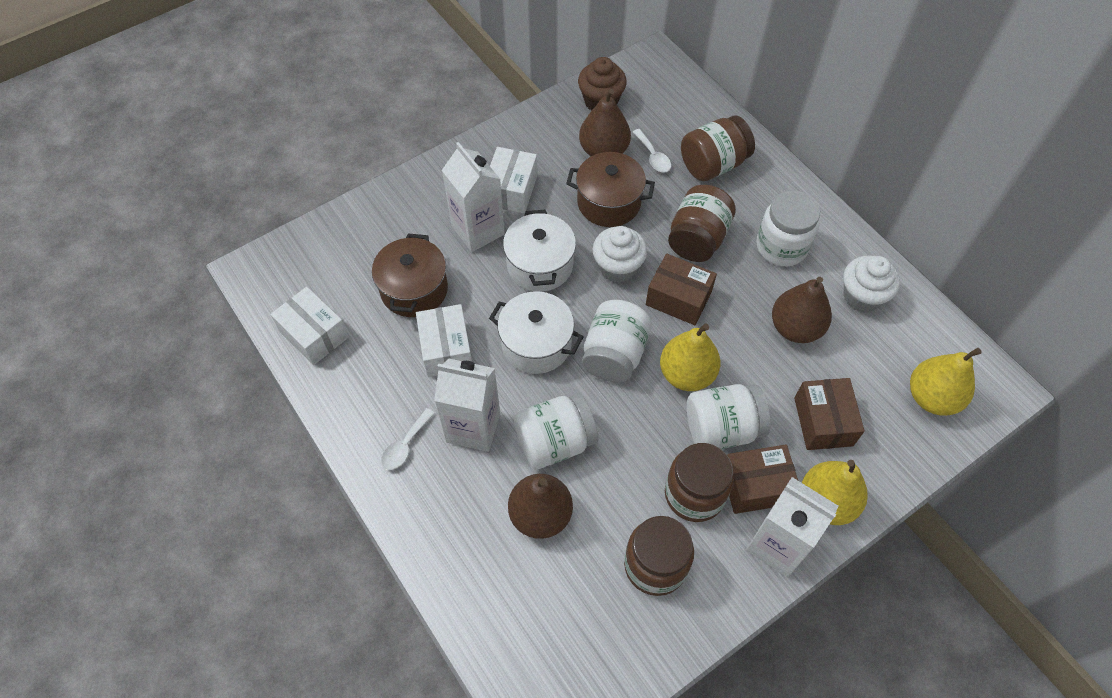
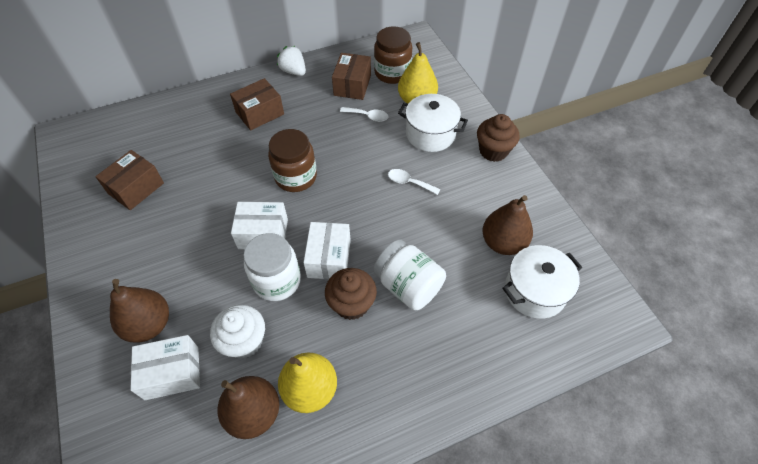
brown cupcake: [578,57,627,111] = 1 -> [325,268,377,320] [477,114,520,162] = 2
brown jar: [624,516,694,596] [665,443,734,522] [668,185,736,262] [681,116,755,181] = 4 -> [268,129,317,192] [374,26,412,84] = 2
brown pot: [372,233,448,317] [566,152,655,227] = 2 -> none = 0
white carton: [434,358,500,452] [442,142,505,252] [746,477,838,577] = 3 -> none = 0
white cupcake: [593,226,647,283] [843,255,900,312] = 2 -> [210,305,265,359] = 1
white jar: [514,393,598,469] [582,300,651,383] [687,384,771,449] [756,191,820,266] = 4 -> [243,233,301,301] [373,239,446,311] = 2
white strawberry: none = 0 -> [277,46,306,76] = 1
yellow pear: [660,324,721,391] [802,460,868,525] [910,348,982,416] = 3 -> [278,353,337,413] [398,42,438,104] = 2

